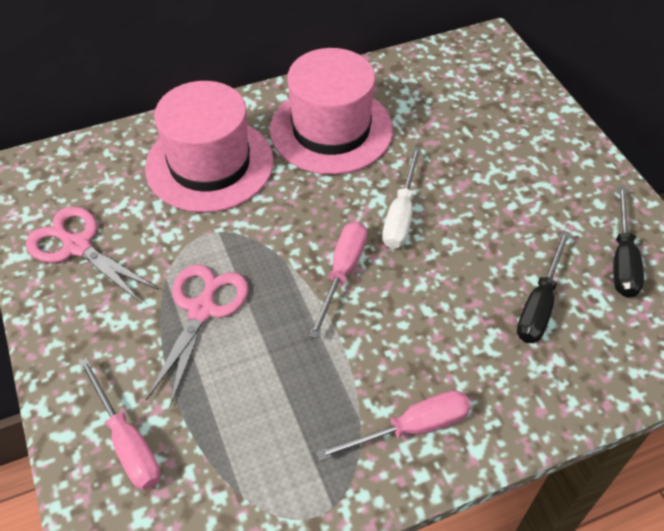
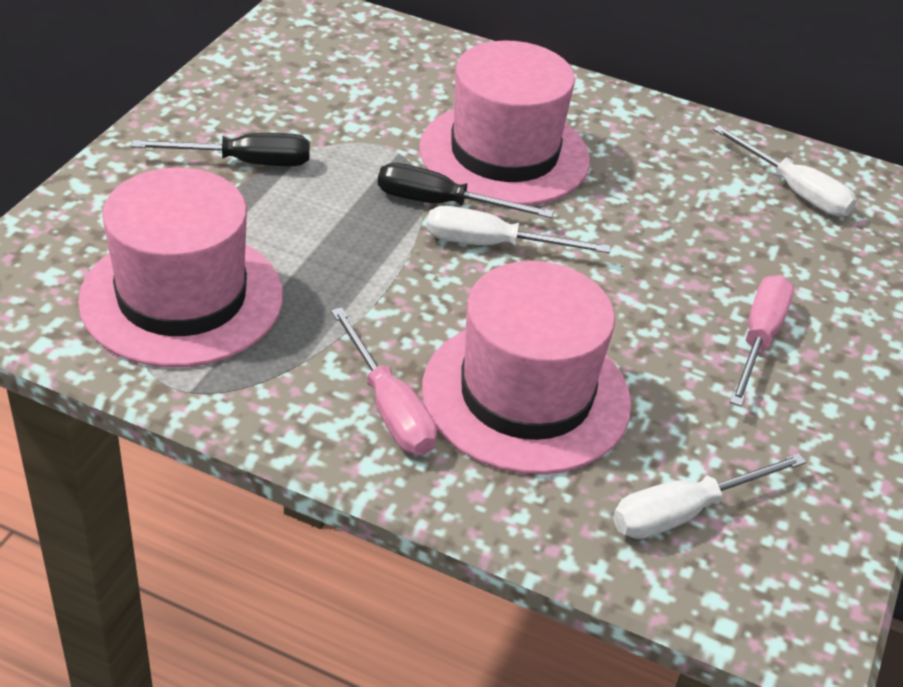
pink hat: [145,81,274,212] [270,48,393,174] = 2 -> [78,168,283,367] [419,40,590,205] [422,261,631,474] = 3
pink scissors: [26,206,159,304] [146,264,249,407] = 2 -> none = 0
pink screwdriver: [79,358,161,490] [309,221,367,338] [316,390,471,461] = 3 -> [331,307,437,455] [730,275,794,406] = 2
white screwdriver: [383,147,421,249] = 1 -> [427,206,611,253] [613,453,806,539] [713,125,857,217] = 3

